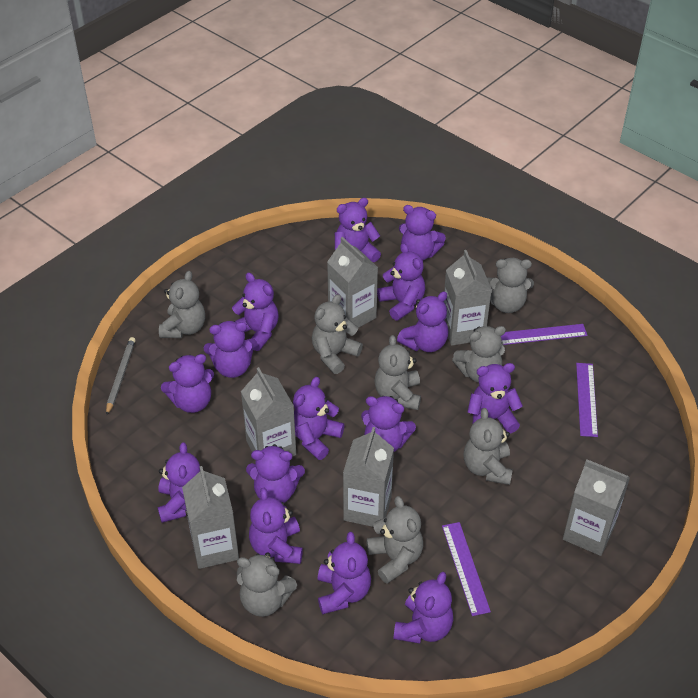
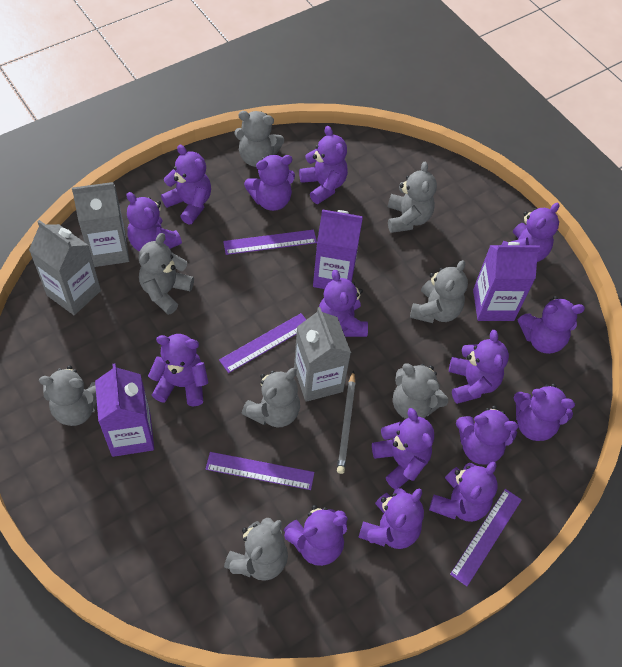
grey carton: [182,466,239,569] [241,367,296,457] [327,237,378,328] [343,427,394,527] [444,250,492,346] [563,459,630,556] = 6 -> [29,220,101,315] [72,182,129,267] [294,307,351,402] = 3
purple carton: none = 0 -> [95,364,154,457] [313,209,363,289] [473,242,540,321] = 3
purple ruler: [442,522,491,616] [501,324,588,345] [576,363,598,437] = 3 -> [206,452,314,490] [219,313,306,373] [223,230,317,255] [450,489,522,586] = 4

